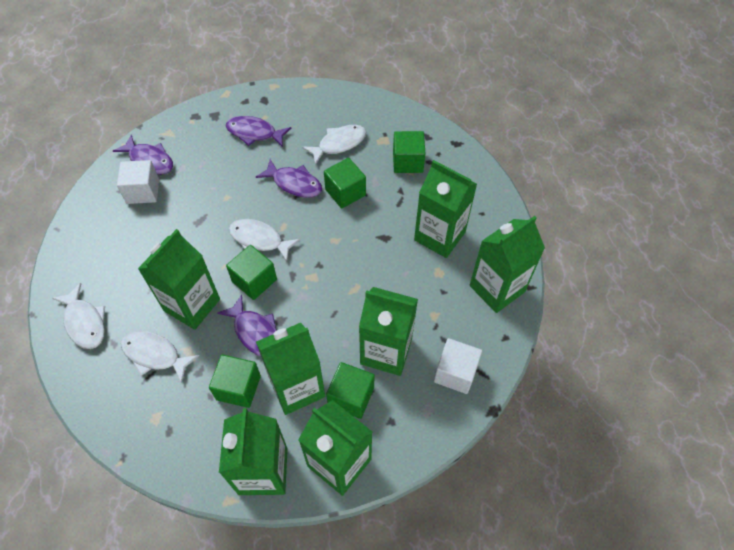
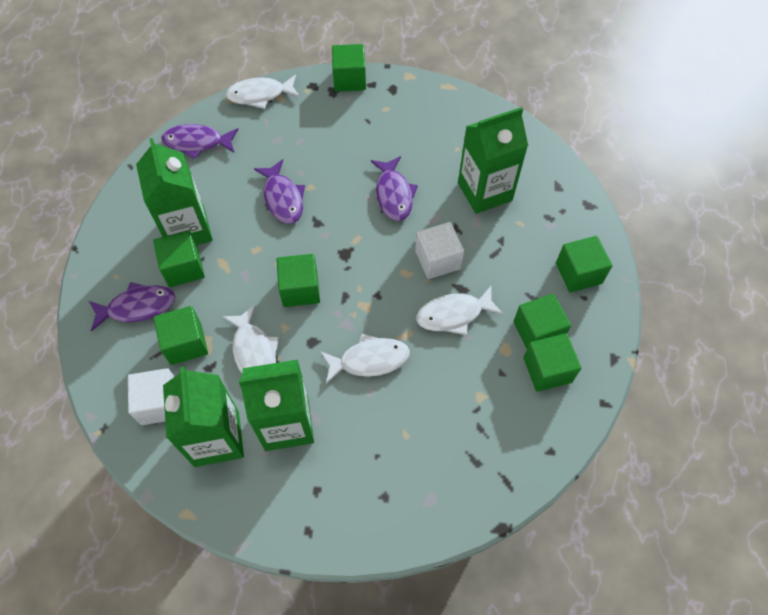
green carton: [138,229,220,330] [219,408,288,495] [256,323,325,415] [298,400,372,496] [359,287,418,376] [414,160,477,258] [470,216,545,313] = 7 -> [136,138,213,245] [163,366,244,467] [239,360,314,451] [458,107,528,214] = 4
green cube: [209,355,261,408] [226,245,277,300] [324,158,366,209] [326,362,375,419] [393,131,426,173] = 5 -> [153,230,205,287] [154,306,208,365] [276,254,320,307] [332,44,366,91] [513,294,571,348] [523,333,582,392] [556,236,612,292] = 7

